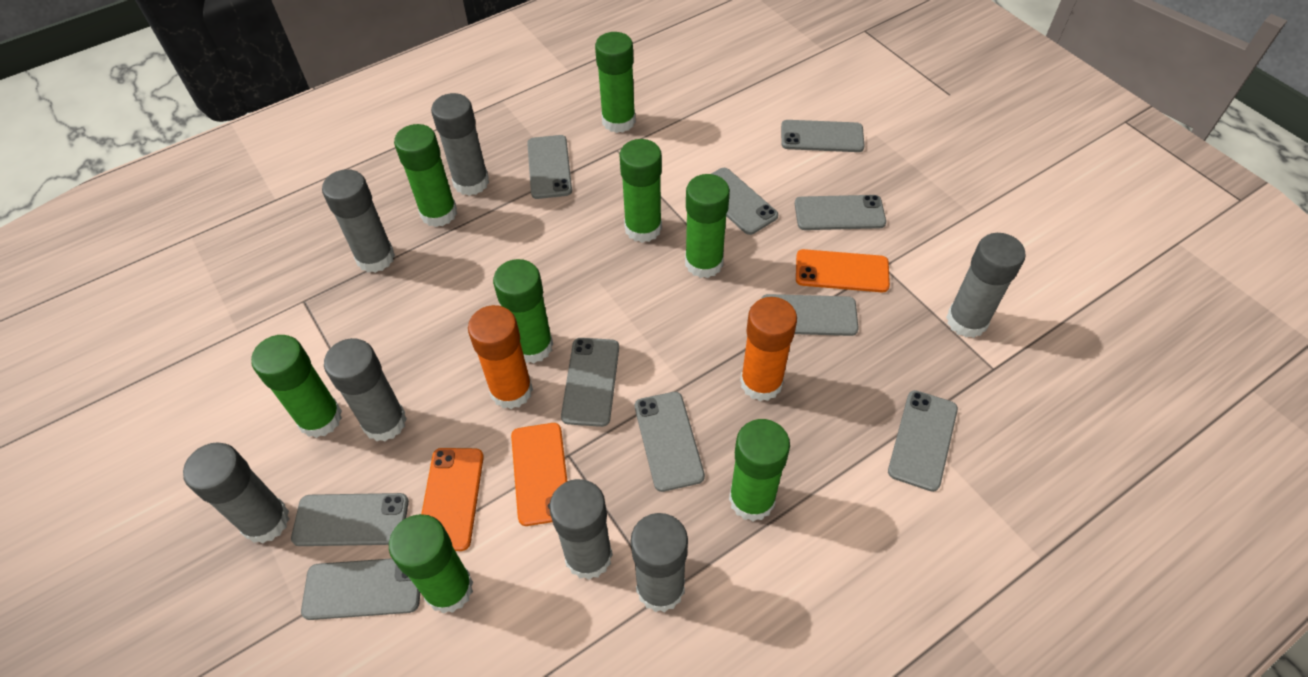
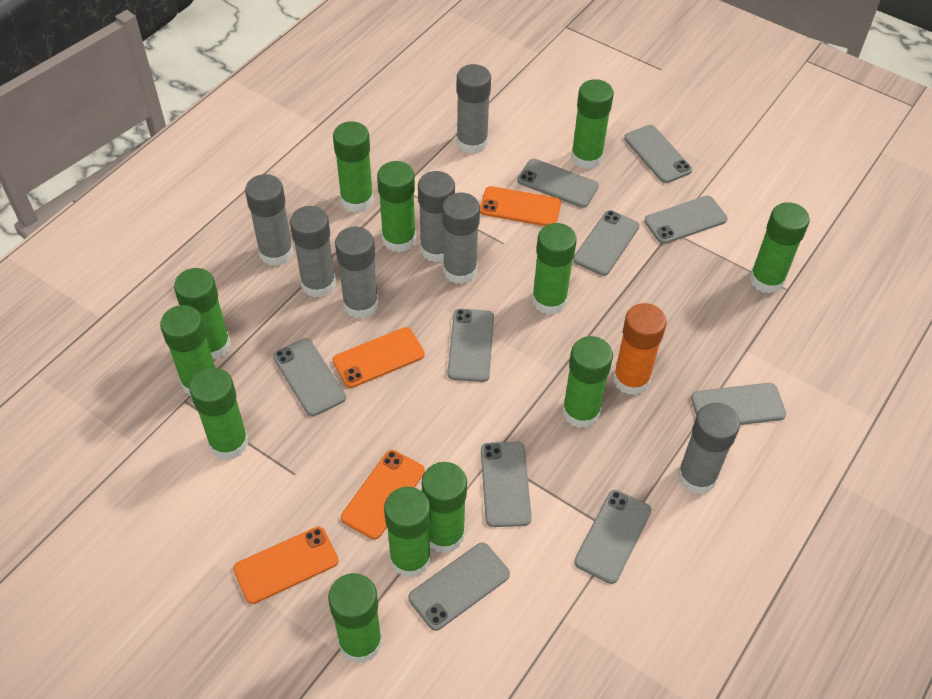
green glue stick: [251,335,342,438] [389,514,473,614] [394,124,457,227] [493,259,553,363] [595,32,636,133] [619,139,662,243] [685,174,730,278] [729,419,790,522] = 8 -> [160,305,215,396] [174,268,231,359] [189,367,248,460] [328,573,382,663] [333,121,374,212] [377,161,416,252] [384,487,431,578] [422,462,467,553] [532,223,577,315] [562,336,613,428] [571,79,614,169] [750,202,810,294] = 12
orange glue stick: [468,305,533,409] [740,297,797,401] = 2 -> [613,303,667,395] = 1
orange phone: [421,448,484,551] [511,423,567,526] [796,249,890,292] = 3 -> [233,527,339,604] [333,327,425,388] [341,450,425,540] [480,186,561,226] = 4

